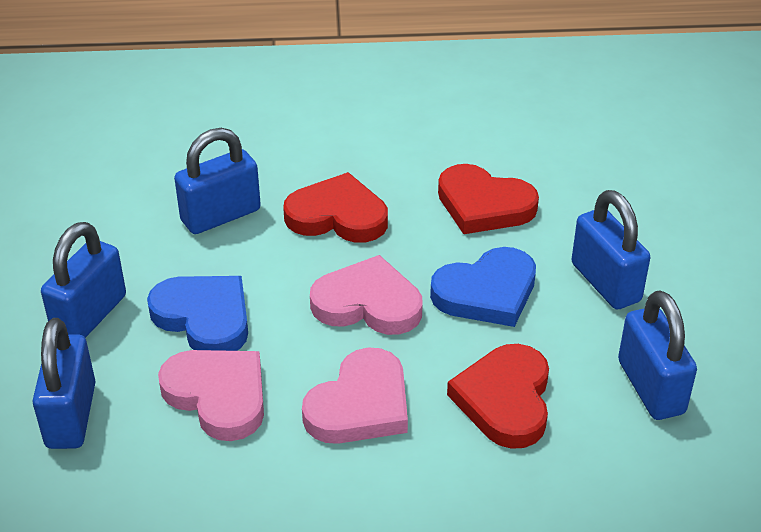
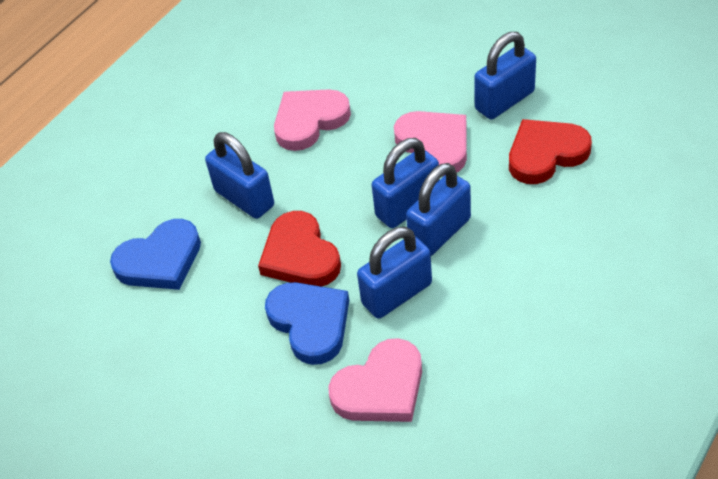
red heart: [283,172,388,243] [438,164,539,234] [447,344,549,449] = 3 -> [258,211,341,287] [509,119,592,184] = 2

